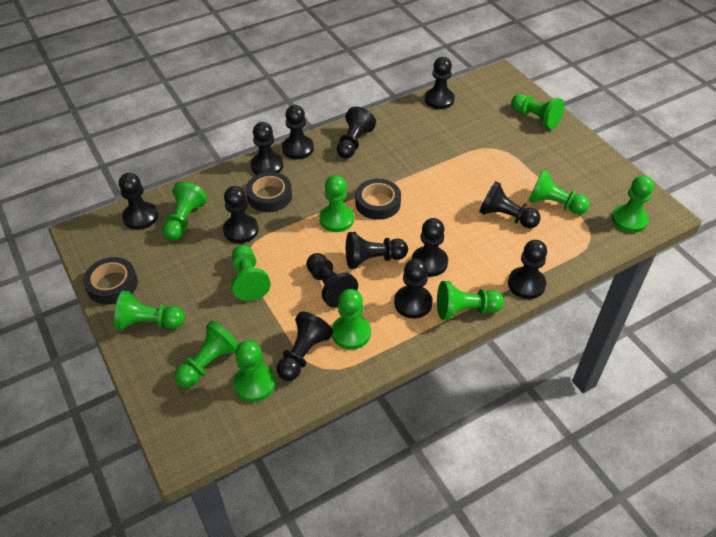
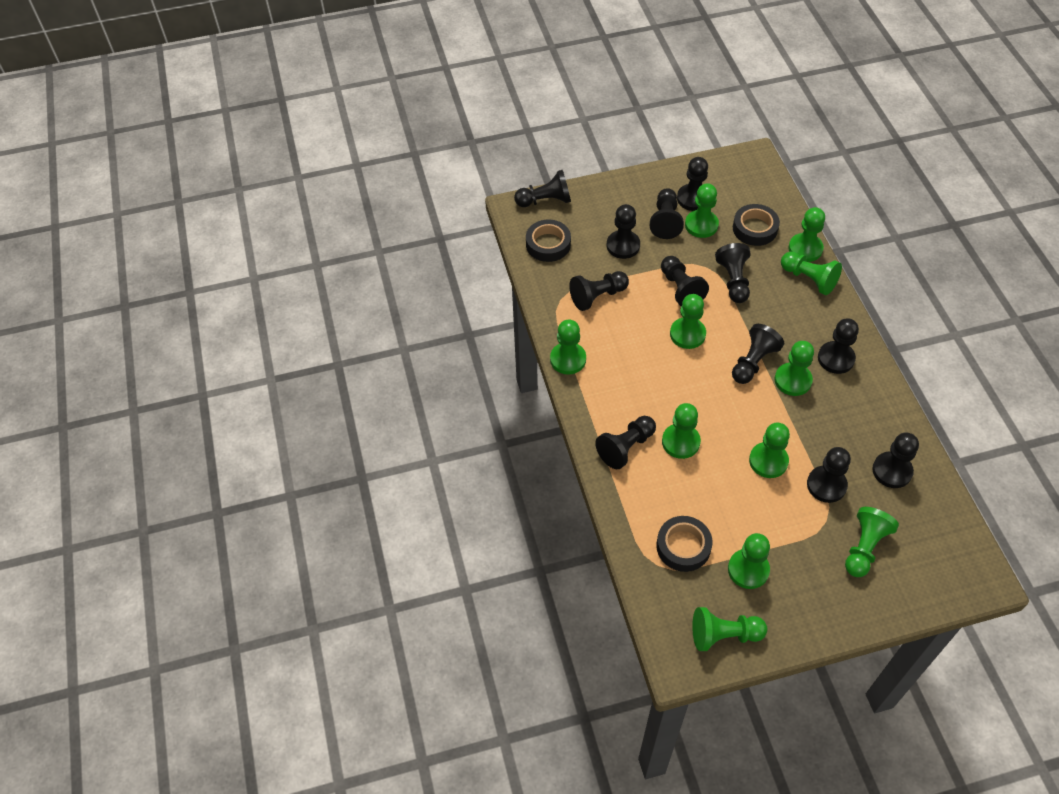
black pawn: [119,173,158,230] [223,186,259,243] [251,122,283,175] [277,312,333,381] [282,105,314,159] [306,253,358,308] [337,107,376,159] [346,232,408,269] [394,259,433,319] [412,218,448,277] [425,57,455,109] [479,181,541,228] [508,240,547,299] = 13 -> [514,170,571,207] [569,271,629,311] [595,416,656,469] [607,204,640,259] [650,188,684,239] [661,256,709,306] [677,157,708,211] [715,243,751,303] [732,324,784,384] [807,447,851,503] [818,318,859,374] [872,432,919,488] = 12

